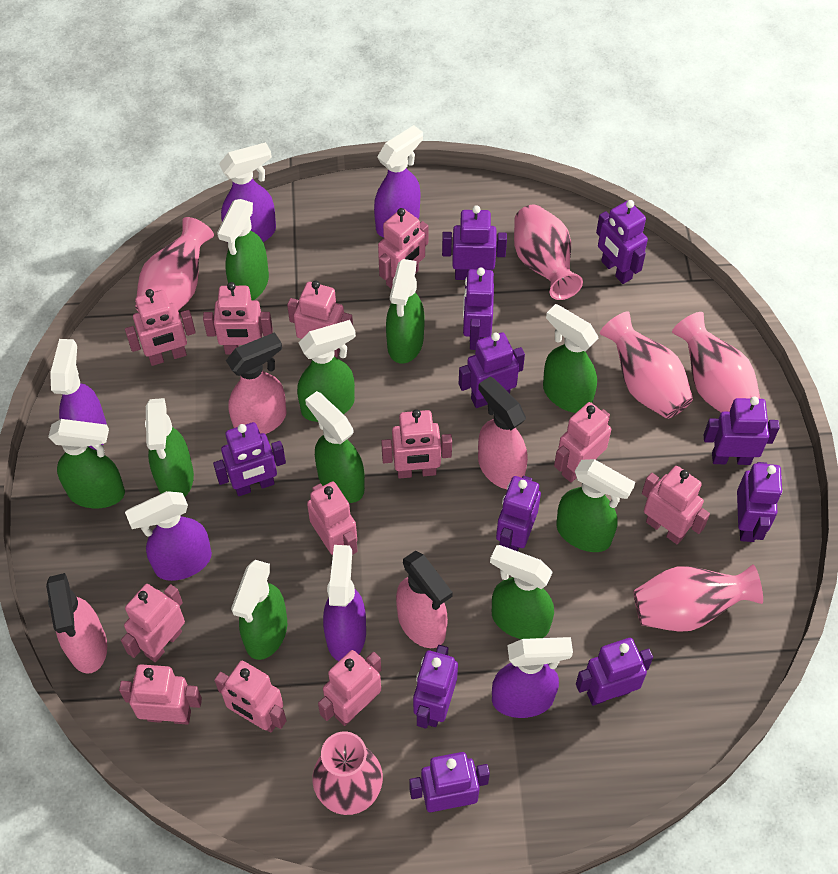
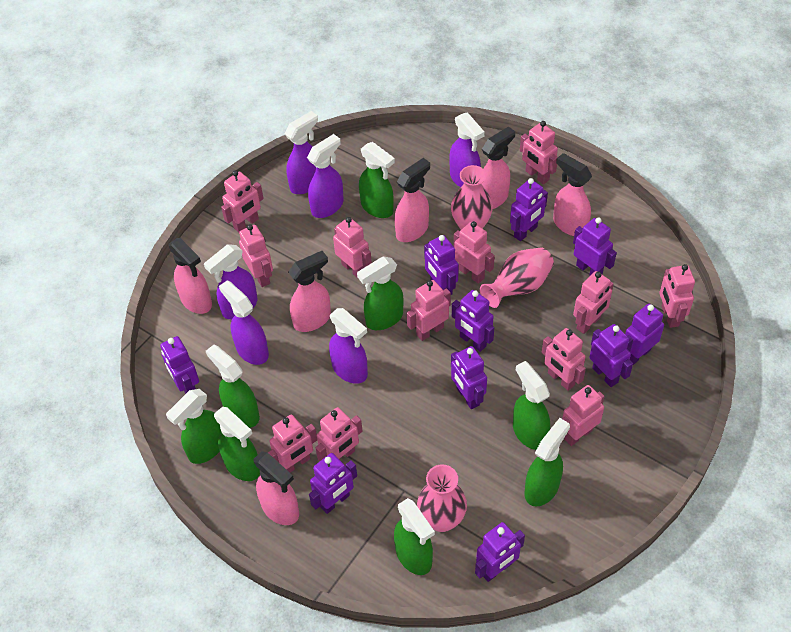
green spray bottle: [48,419,125,508] [145,398,194,497] [217,199,269,300] [231,560,287,660] [297,320,356,422] [305,391,365,503] [386,259,424,364] [490,545,554,639] [543,304,598,413] [556,459,635,552] = 10 -> [166,389,222,464] [206,345,260,428] [214,407,260,481] [357,256,404,330] [359,142,395,218] [394,498,435,575] [513,361,550,450] [525,418,570,507] = 8
pink spray bottle: [46,573,107,674] [226,332,286,434] [396,551,453,648] [478,376,528,489] = 4 -> [168,238,212,314] [254,451,299,525] [288,251,331,332] [394,158,430,242] [482,126,515,209] [553,153,592,236] = 6
pink vase: [135,217,214,312] [312,731,383,815] [514,205,583,300] [600,311,693,419] [634,564,763,632] [672,312,760,412] = 6 -> [417,464,467,532] [451,165,493,230] [480,247,554,308] = 3
purple robot: [213,422,286,496] [409,752,490,812] [413,645,458,729] [442,205,507,280] [459,332,525,408] [463,267,494,350] [496,476,541,551] [576,638,653,706] [596,200,648,284] [704,396,780,465] [737,462,783,542] = 11 -> [160,336,199,394] [309,453,357,514] [424,235,459,295] [451,346,487,409] [452,290,494,352] [475,522,525,582] [510,178,548,241] [573,217,617,276] [589,324,633,387] [625,304,664,365] = 10

